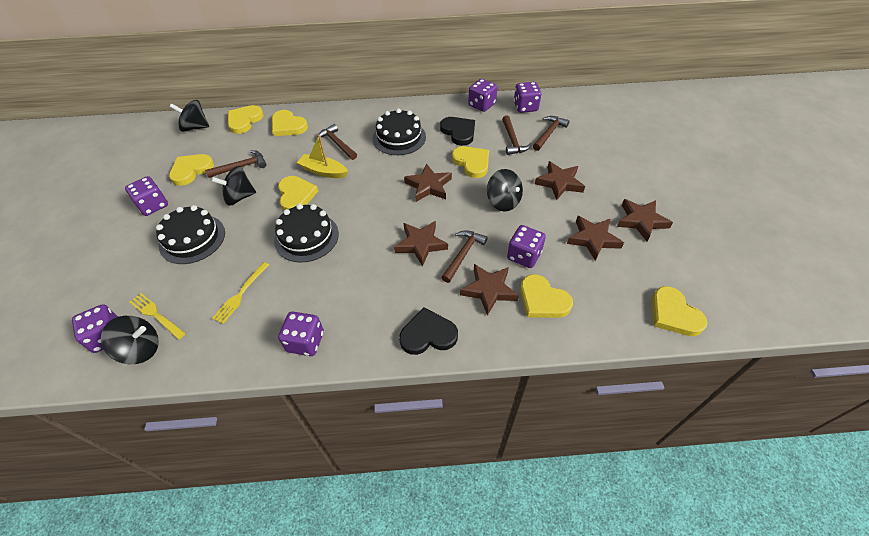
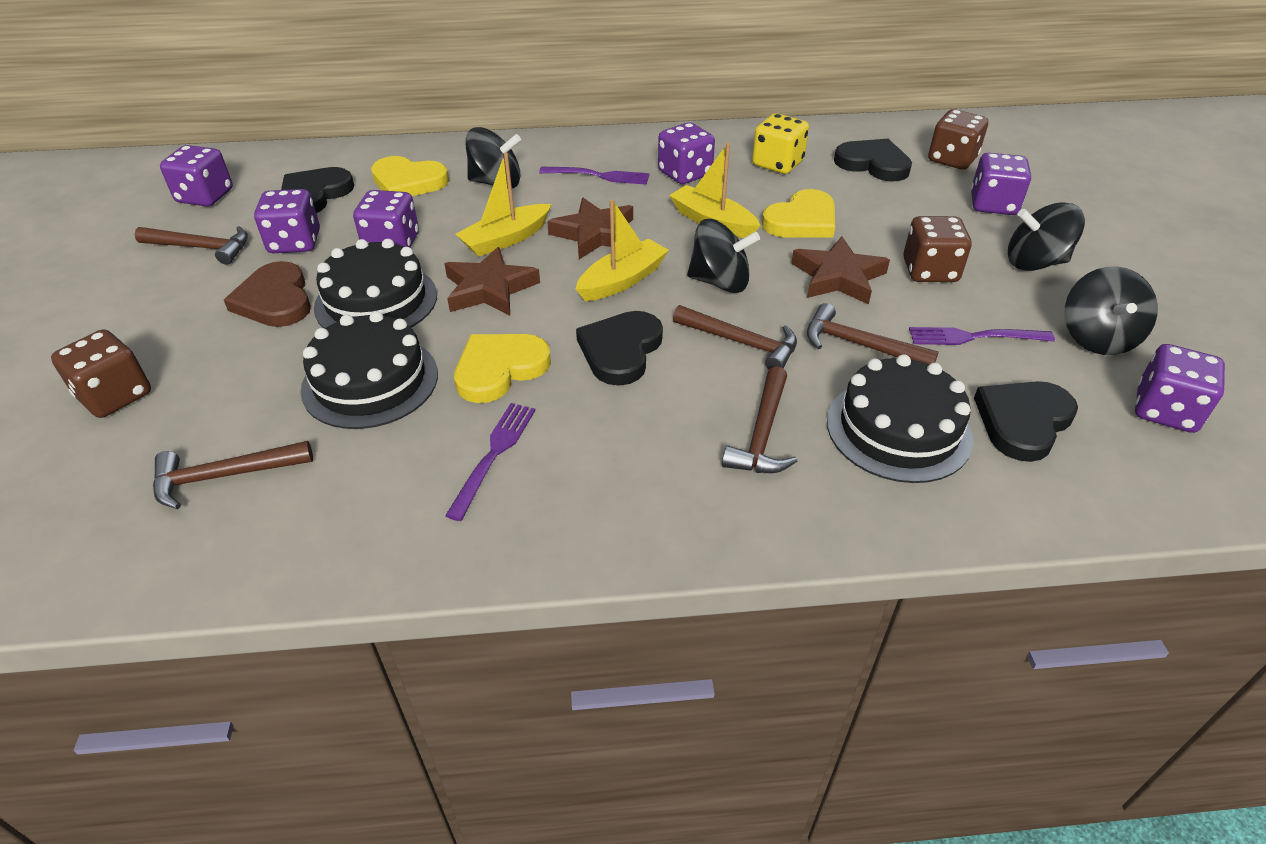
black heart: [399,308,458,355] [440,117,475,146] = 2 -> [281,167,354,213] [576,311,663,386] [834,139,912,181] [974,381,1078,462] = 4
brown dice: none = 0 -> [51,329,151,418] [903,216,972,282] [928,109,988,170] = 3
brown heart: none = 0 -> [224,261,311,327] = 1
brown star: [394,221,448,267] [404,163,452,202] [460,264,519,316] [535,161,585,200] [567,216,624,261] [617,199,673,241] = 6 -> [444,247,540,316] [547,198,633,259] [791,236,890,305] = 3
purple fork: none = 0 -> [445,403,536,521] [539,167,649,185] [909,327,1055,345] = 3
yellow boat: [297,135,348,178] = 1 -> [455,153,551,256] [576,200,669,301] [669,143,761,238] = 3
yellow dice: none = 0 -> [752,113,809,174] = 1
yellow fork: [130,293,186,340] [212,262,269,324] = 2 -> none = 0
yellow heart: [169,154,214,186] [228,105,264,134] [272,110,308,136] [278,176,318,210] [452,146,489,178] [520,274,573,318] [652,286,708,336] = 7 -> [371,156,449,196] [454,334,551,403] [762,189,835,238] = 3

